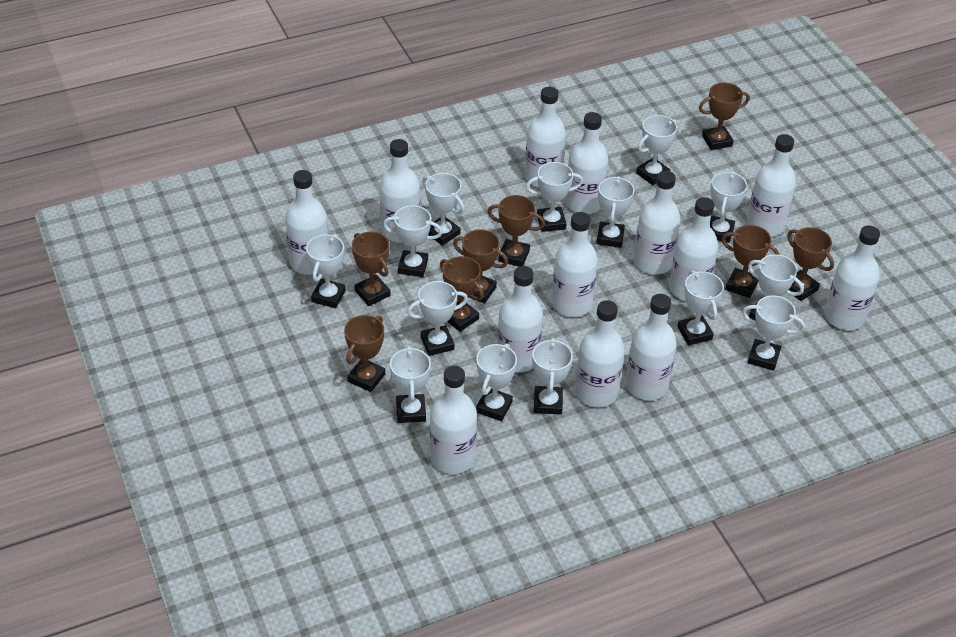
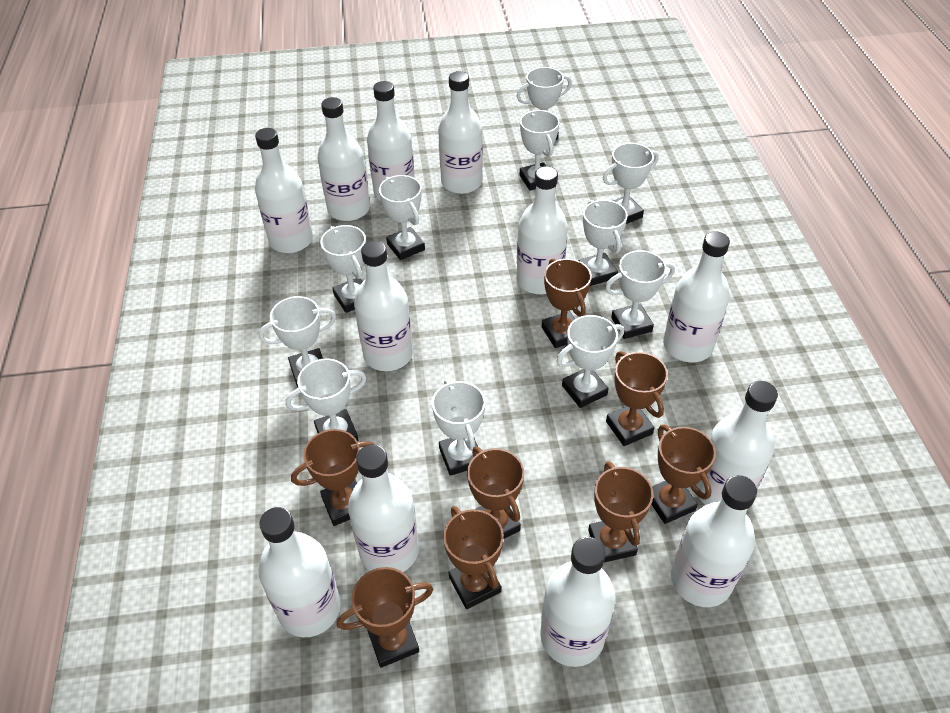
white bottle: [285,170,329,275] [379,139,421,243] [430,366,477,474] [497,266,543,372] [525,87,566,188] [552,212,598,317] [565,112,608,214] [575,300,625,407] [626,294,677,400] [633,171,681,274] [669,197,718,301] [747,134,796,236] [824,226,880,330] = 13 -> [255,128,313,253] [258,507,341,637] [317,97,370,221] [348,445,419,572] [354,241,413,371] [367,81,415,201] [438,71,483,194] [516,166,568,294] [540,537,616,667] [663,231,730,363] [671,475,757,607] [696,381,778,505] = 12
white trophy: [306,234,346,308] [383,205,443,277] [390,346,431,423] [407,281,468,356] [422,173,464,246] [476,343,517,421] [526,162,583,232] [532,338,573,415] [596,176,635,248] [636,115,679,185] [678,270,724,345] [710,172,747,243] [742,295,805,371] [748,254,804,320] = 14 -> [259,296,336,387] [286,358,367,441] [320,225,366,313] [379,175,425,260] [432,379,485,476] [516,67,572,140] [520,110,560,191] [556,315,624,408] [579,200,628,286] [603,143,659,224] [605,250,675,339] = 11

